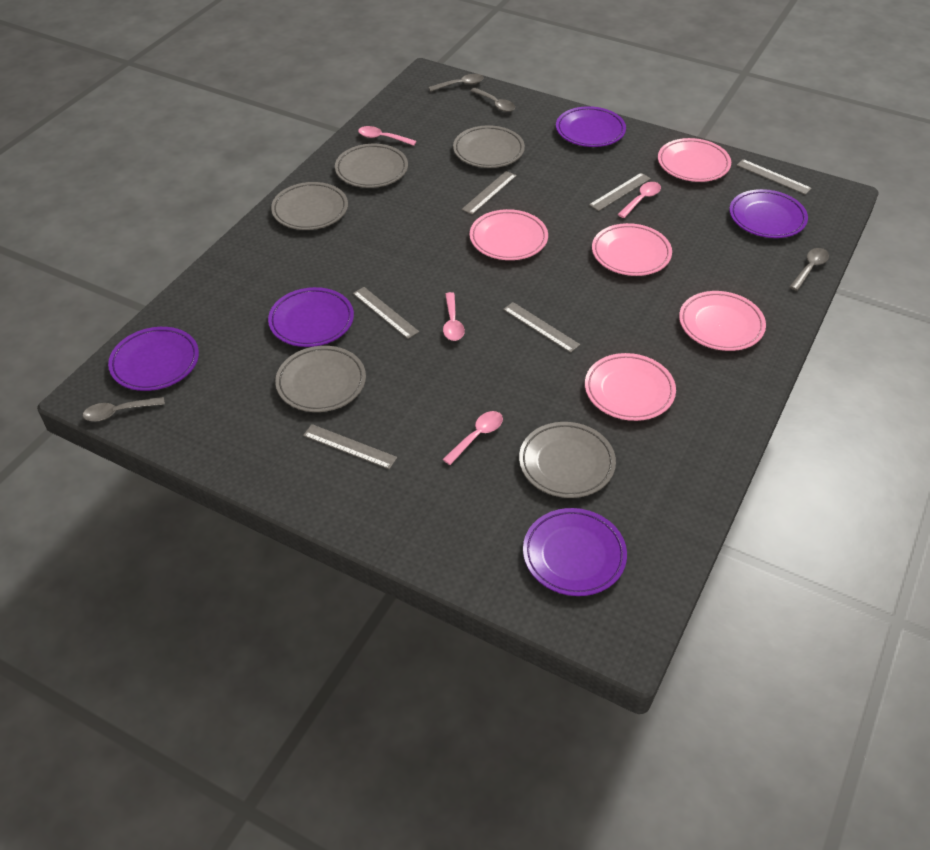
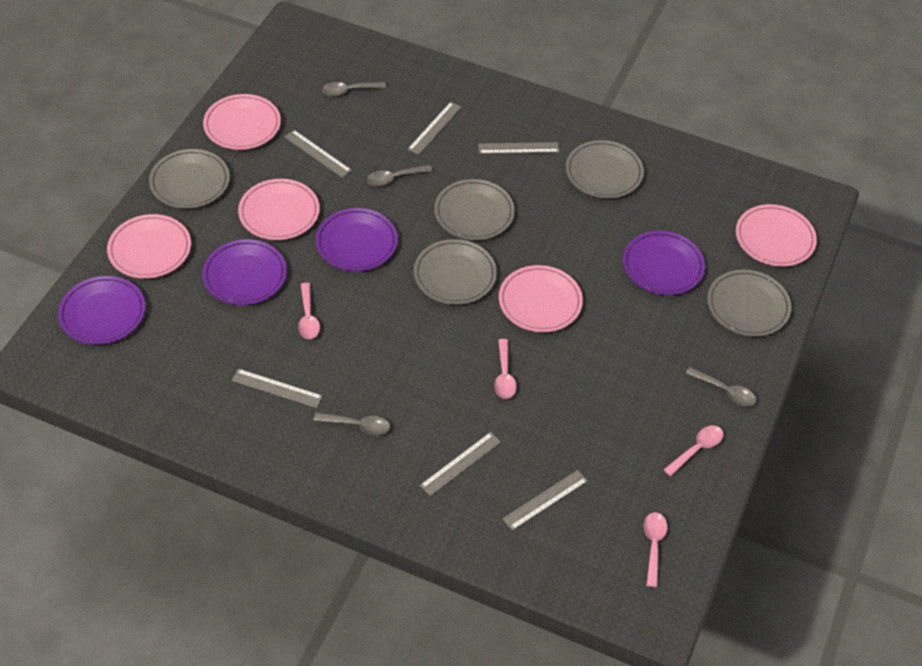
purple plate: [108,327,199,391] [268,287,354,347] [523,508,627,596] [556,106,626,147] [729,189,808,238] = 5 -> [58,276,145,345] [202,239,287,305] [315,208,398,271] [623,231,705,295] = 4

